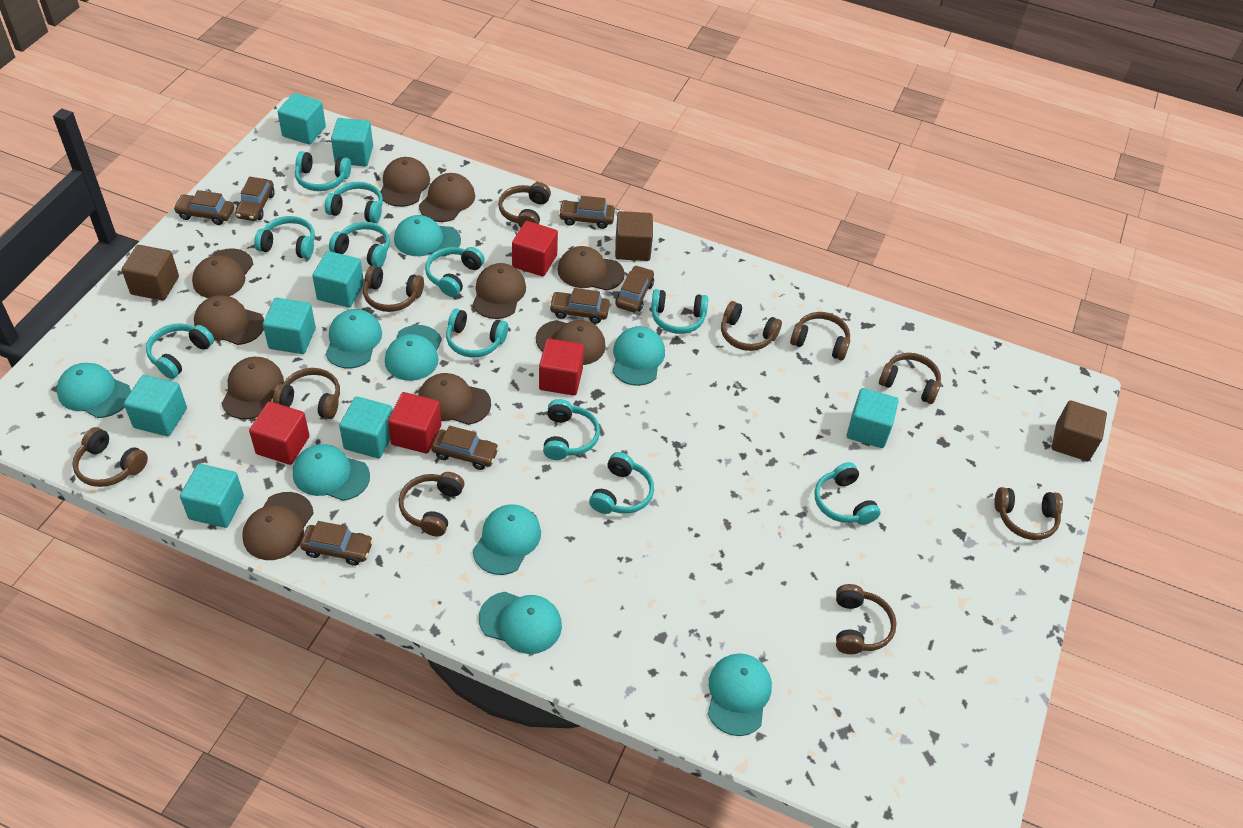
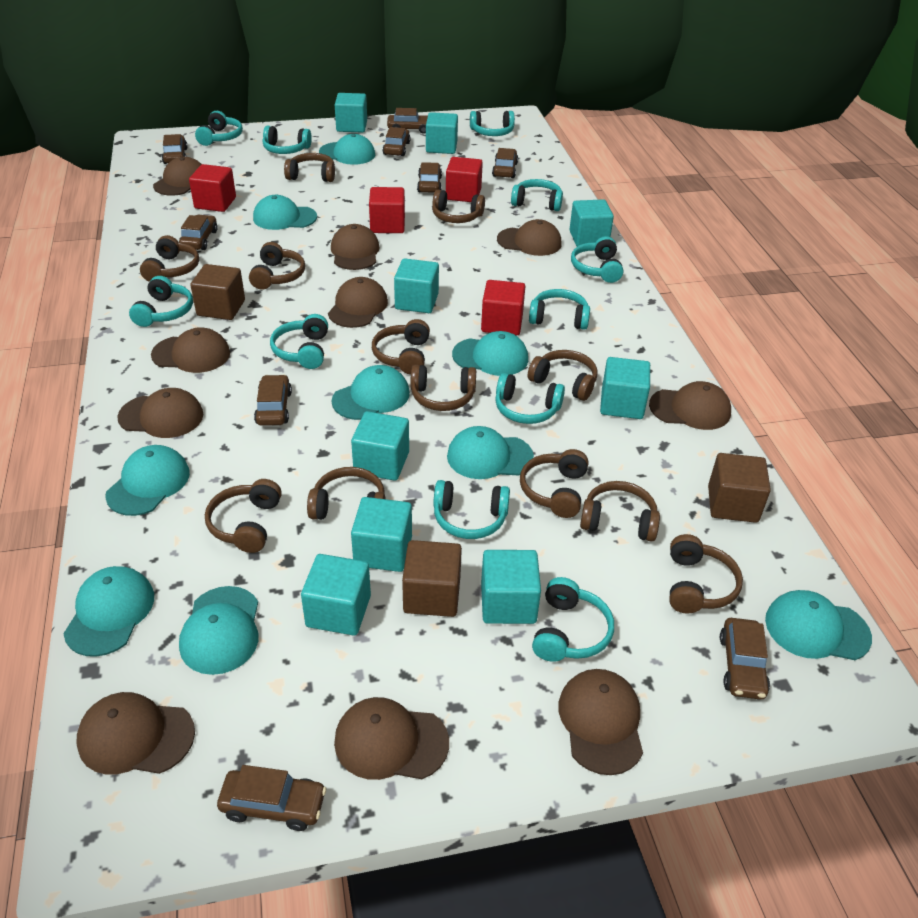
brown car: [173,190,234,225] [235,177,275,221] [300,521,373,566] [431,426,499,470] [549,288,610,324] [559,196,615,229] [615,265,654,312] = 7 -> [162,134,188,164] [179,215,218,250] [217,765,326,831] [254,375,292,426] [383,127,411,156] [387,108,428,134] [417,162,442,193] [492,148,518,178] [720,618,770,700] = 9
brown headphones: [72,427,148,487] [273,368,340,419] [363,266,424,312] [399,472,464,537] [498,182,551,228] [721,301,782,351] [790,312,850,360] [836,584,897,654] [879,353,941,404] [994,487,1063,540] = 10 -> [140,235,199,282] [205,479,282,553] [249,242,305,289] [284,153,335,182] [307,467,386,520] [372,319,430,374] [410,365,476,411] [432,190,485,223] [520,449,589,518] [528,350,597,401] [580,481,660,542] [669,534,743,614] = 12
turquoise cube: [124,375,187,436] [180,464,244,528] [263,298,316,354] [278,93,326,145] [312,251,364,307] [331,118,373,166] [339,396,393,458] [847,388,899,448] = 8 -> [301,554,371,636] [335,93,367,133] [351,411,409,481] [351,497,412,572] [394,258,439,313] [426,112,458,154] [481,550,541,624] [569,199,614,246] [600,357,650,419] = 9

